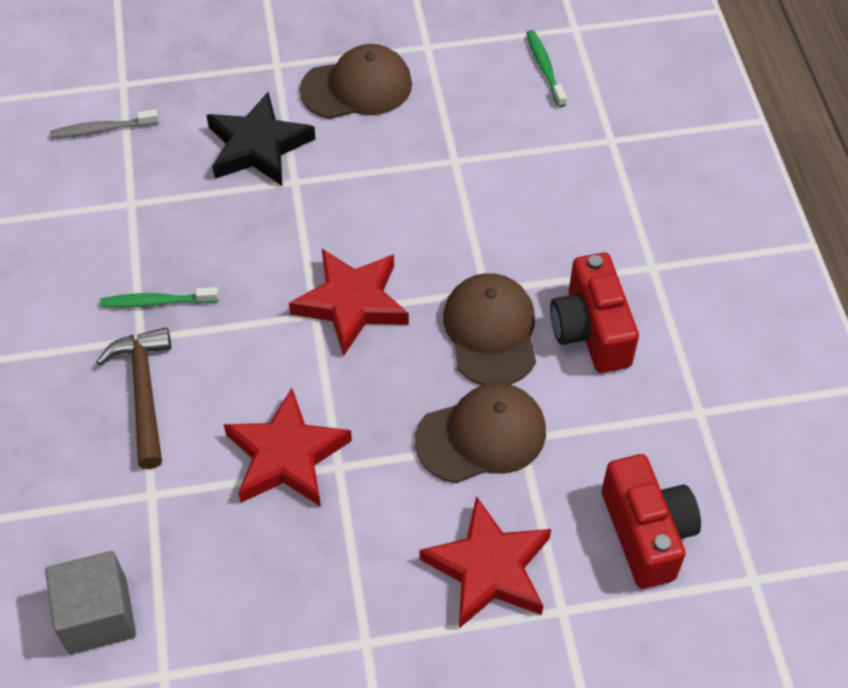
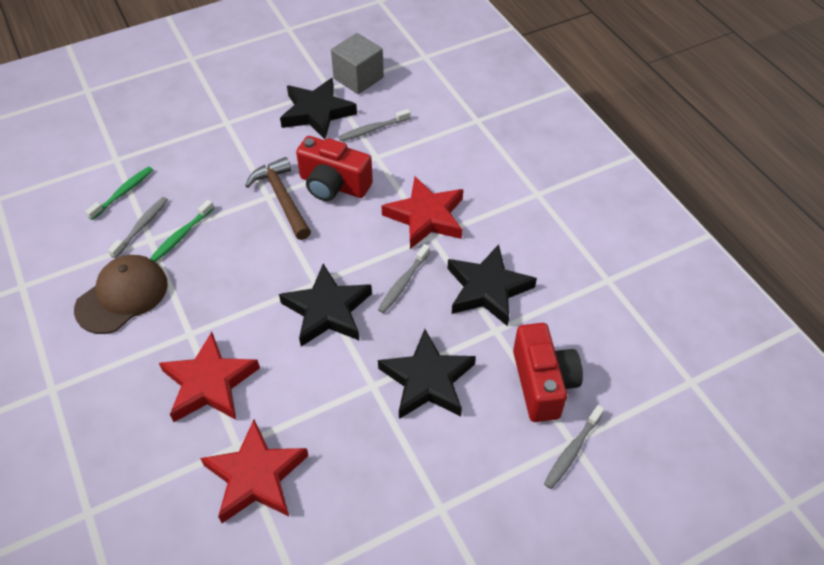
black star: [206,92,315,186] = 1 -> [279,264,372,347] [280,78,357,139] [378,329,476,419] [447,244,537,326] = 4
brown cap: [300,44,412,119] [415,383,546,483] [443,273,536,385] = 3 -> [74,255,168,334] = 1
grey toothbrush: [50,109,159,139] = 1 -> [108,197,168,258] [338,109,411,141] [378,244,430,313] [544,405,604,489] = 4

